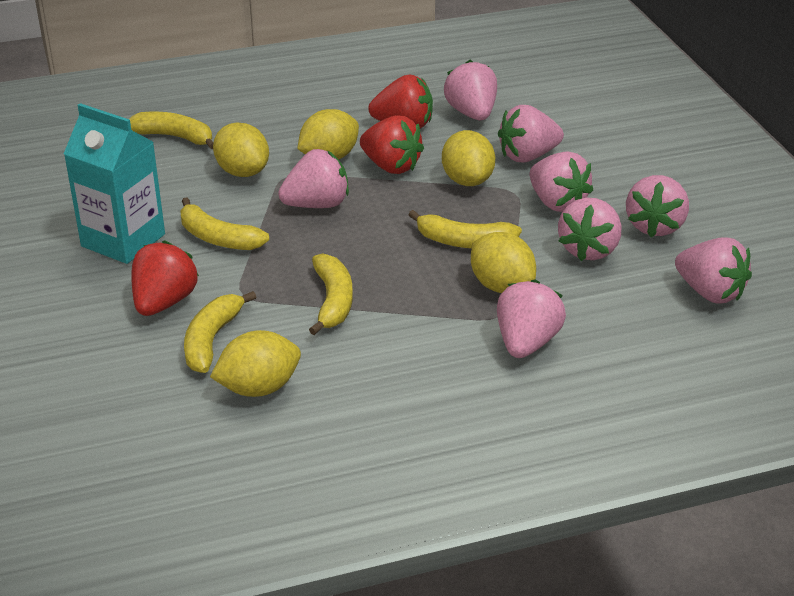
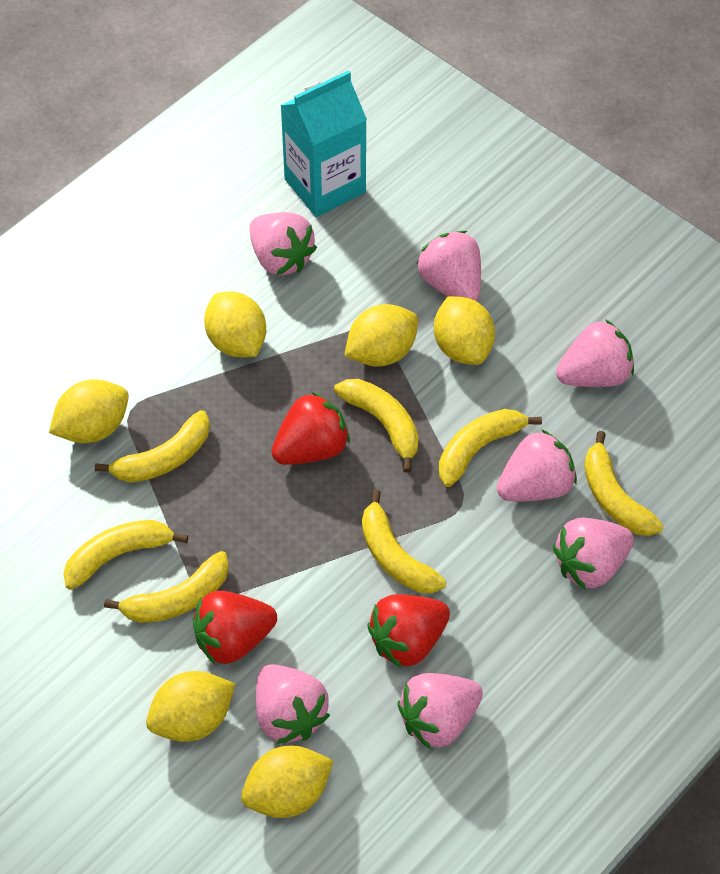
pink strawberry: [278,149,349,208] [444,60,497,120] [497,279,566,358] [498,105,564,162] [529,151,593,212] [558,198,621,261] [626,175,689,237] [675,237,752,303] = 8 -> [249,212,317,275] [256,664,330,744] [398,673,483,750] [417,231,481,301] [497,429,577,502] [553,518,634,590] [556,319,634,387] = 7
yellow banana: [129,112,214,149] [180,198,269,250] [184,291,256,373] [309,253,353,335] [408,210,522,248] = 5 -> [63,520,188,590] [95,410,210,483] [104,551,229,623] [334,379,419,473] [362,490,446,593] [439,409,542,487] [584,431,664,536] = 7
yellow lemon: [210,330,301,397] [213,123,269,177] [297,109,359,160] [442,130,495,186] [471,232,536,293] = 5 -> [49,379,129,443] [146,671,235,742] [204,291,266,357] [241,745,334,818] [345,304,418,367] [434,296,495,365] = 6

